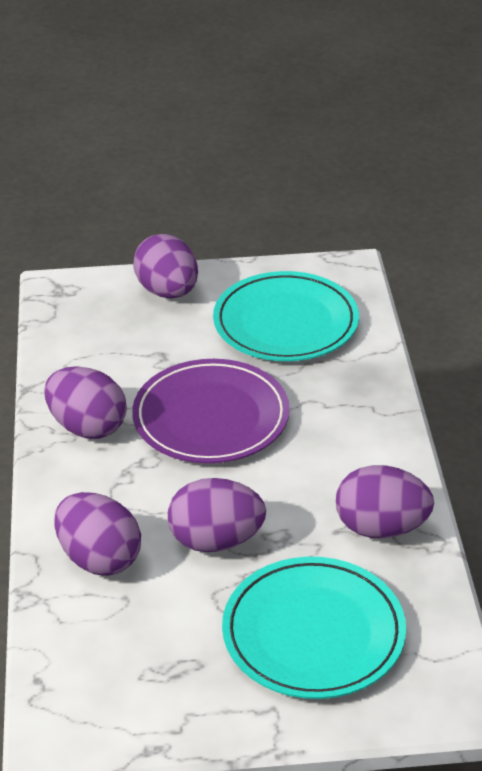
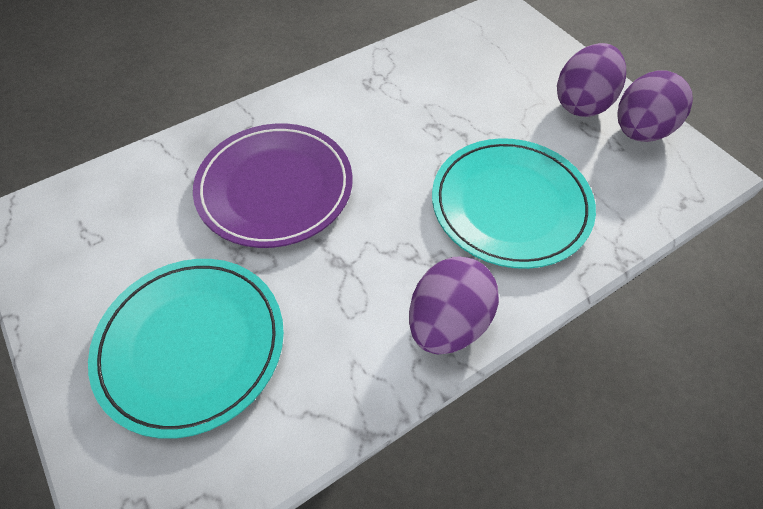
purple egg: [44,366,127,439] [54,492,141,576] [133,234,198,298] [168,478,266,552] [336,465,434,538] = 5 -> [409,257,499,354] [557,43,626,117] [617,70,693,142] = 3

